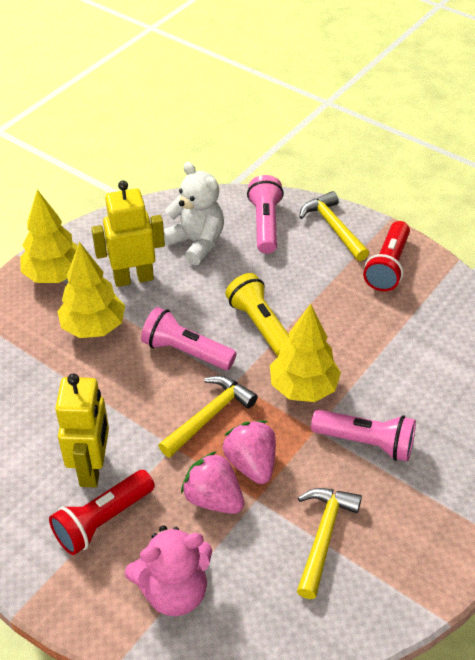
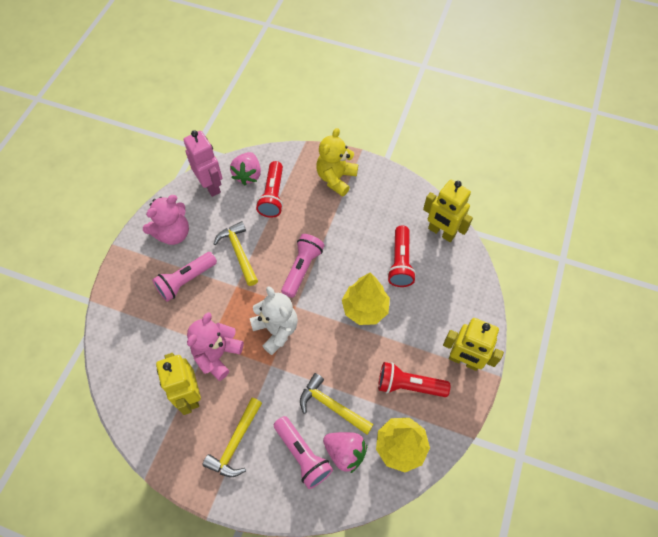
pink robot: none = 0 -> [183,130,222,197] = 1
pink teddy bear: [125,525,212,616] = 1 -> [143,195,189,245] [187,312,244,381] = 2
red flashlight: [49,470,155,555] [363,221,410,291] = 2 -> [256,161,283,218] [378,362,450,397] [387,226,416,287] = 3
yellow flashlight: [225,273,289,356] = 1 -> none = 0
yellow robot: [55,374,109,487] [91,181,165,287] = 2 -> [156,353,201,415] [423,180,473,242] [443,318,504,371] = 3
yellow teddy bear: none = 0 -> [316,128,358,197] = 1
yellow tree: [20,190,78,283] [57,242,125,338] [270,304,341,402] = 3 -> [342,273,390,325] [376,418,430,472] = 2

